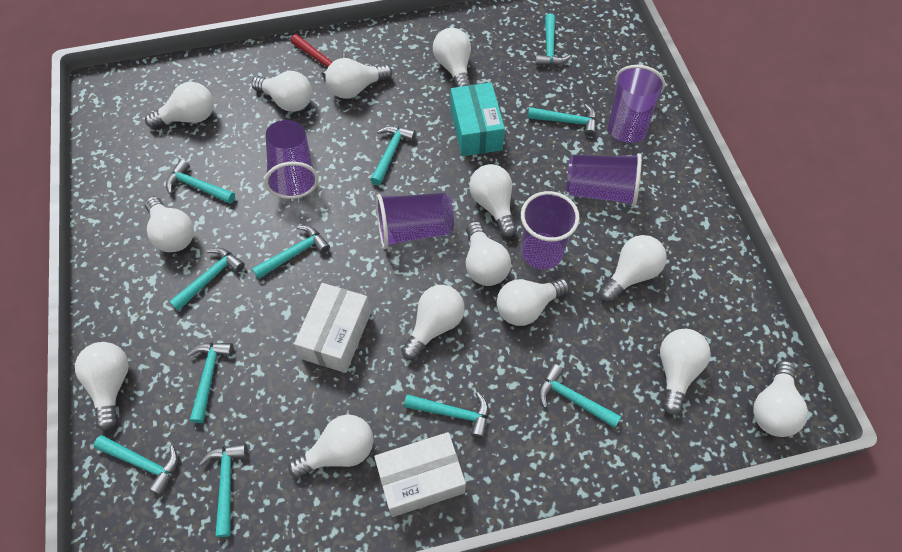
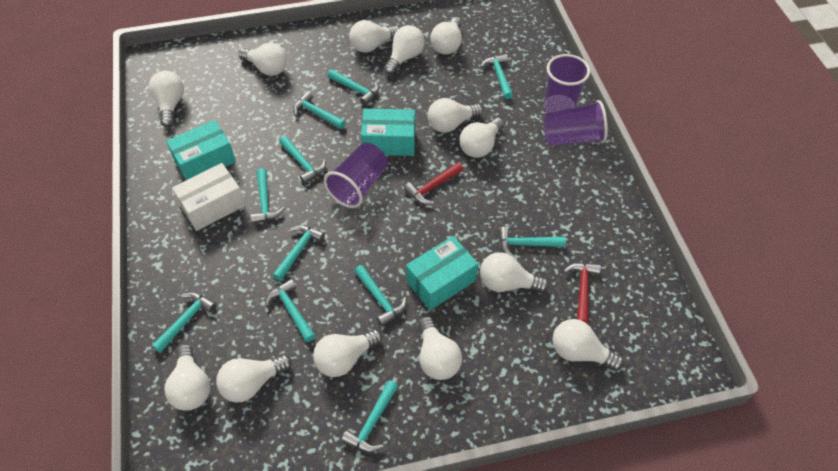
purple cup: [264,120,319,199] [376,193,454,249] [521,191,580,270] [566,153,642,207] [607,65,665,143] = 5 -> [324,143,388,208] [543,100,608,146] [544,54,590,112] = 3
red hammer: [291,34,346,79] = 1 -> [404,162,463,205] [564,263,601,324] = 2
turquoise box: [451,82,505,156] = 1 -> [166,120,236,180] [361,109,415,156] [406,236,478,310] = 3
white box: [294,283,371,373] [374,432,466,517] = 2 -> [172,163,245,231] = 1
white light bulb: [75,342,129,431] [145,82,214,129] [145,197,194,252] [252,71,312,112] [288,414,373,478] [325,58,392,99] [402,285,465,360] [433,28,471,87] [466,221,511,286] [469,164,517,238] [497,278,569,326] [599,235,667,302] [660,329,711,415] [753,360,808,437] = 14 -> [149,71,184,127] [165,344,210,411] [216,355,292,403] [239,43,287,76] [313,329,382,377] [349,20,399,53] [384,25,425,75] [418,316,462,380] [427,98,483,133] [430,17,462,55] [460,118,504,158] [480,252,549,293] [552,319,624,371] = 13

